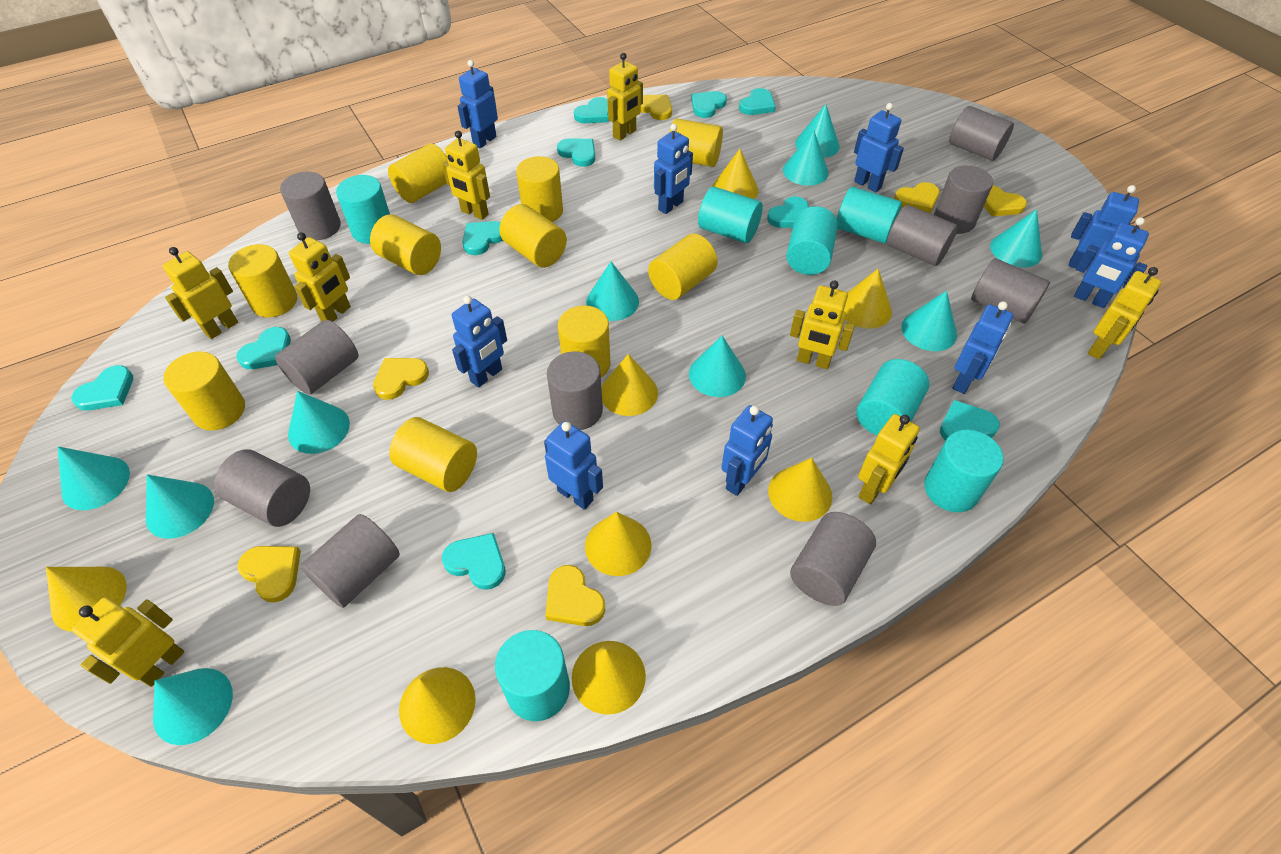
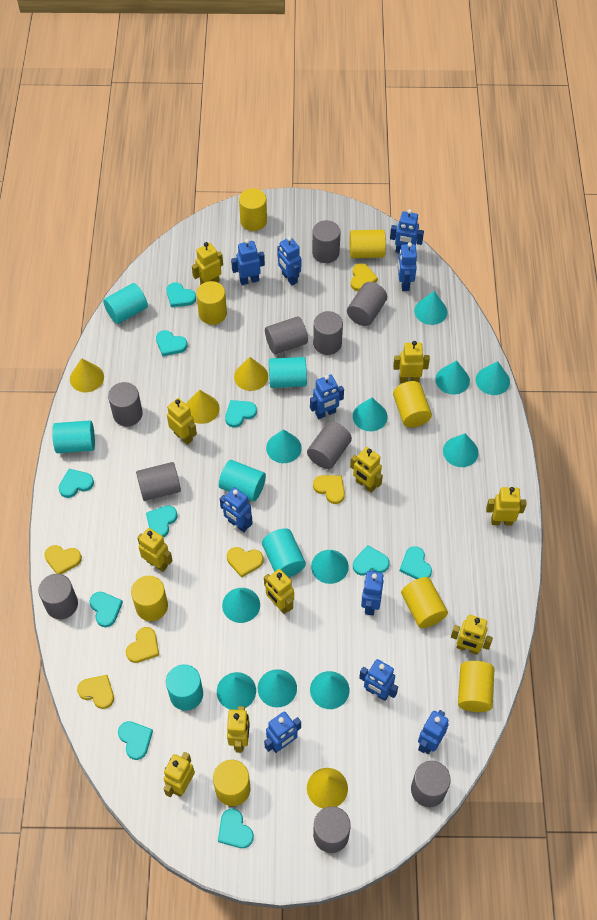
blue robot: [452,296,507,388] [457,60,498,148] [544,421,603,510] [654,124,693,214] [721,405,773,496] [854,103,904,192] [952,301,1013,394] [1069,185,1140,269] [1074,217,1149,308] = 9 -> [220,487,253,532] [231,239,265,285] [264,711,301,753] [277,237,301,285] [310,375,344,419] [359,659,398,701] [361,570,384,615] [390,209,424,253] [398,242,417,291] [418,710,449,754] = 10
turquoise cone: [58,447,130,510] [146,474,214,539] [153,668,233,745] [288,391,350,454] [586,261,639,321] [689,336,746,397] [783,130,829,186] [795,104,840,158] [901,291,957,351] [990,209,1042,268] = 10 -> [217,672,256,710] [222,588,260,623] [258,669,297,707] [266,429,302,463] [310,671,349,709] [311,550,349,584] [353,398,387,431] [414,291,447,325] [435,360,470,395] [443,433,479,467] [476,361,510,395] = 11
turquoise cylinder: [336,175,390,244] [495,630,570,721] [698,187,763,243] [786,206,838,275] [837,187,902,243] [856,359,929,436] [924,430,1004,512] = 7 -> [52,421,95,453] [103,283,148,324] [166,664,203,711] [219,460,266,501] [262,528,306,577] [269,357,307,388] = 6
yellow cone: [46,567,127,632] [399,667,476,744] [572,641,646,715] [585,512,651,576] [601,354,658,416] [712,149,758,199] [768,458,832,522] [844,269,892,328] = 8 -> [70,358,104,392] [186,390,220,424] [234,357,268,391] [307,768,348,808] = 4
yellow cylinder: [163,351,245,431] [228,244,297,317] [370,214,441,275] [388,144,447,203] [389,417,477,492] [499,204,567,268] [516,156,563,222] [558,305,611,377] [648,234,718,300] [669,118,723,167] = 10 -> [131,576,168,621] [196,281,227,325] [213,760,251,806] [239,188,267,231] [350,230,386,258] [393,381,432,428] [401,577,448,628] [458,661,494,712] = 8
yellow robot: [71,597,184,687] [163,247,238,339] [289,232,351,322] [442,131,490,220] [607,53,643,141] [790,280,855,369] [858,414,920,505] [1088,267,1161,359] = 8 -> [137,528,173,572] [164,752,195,797] [167,398,197,445] [192,242,223,285] [227,706,250,753] [264,569,294,614] [350,447,383,493] [393,341,430,383] [451,615,493,655] [486,487,527,525] = 10

